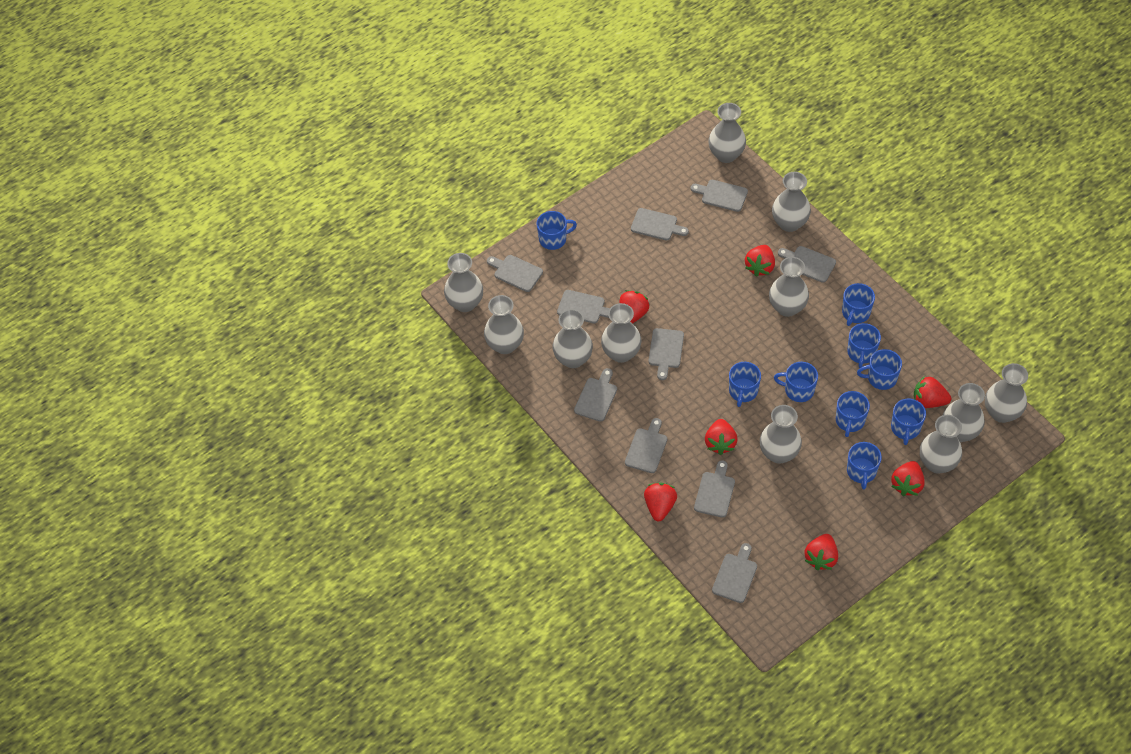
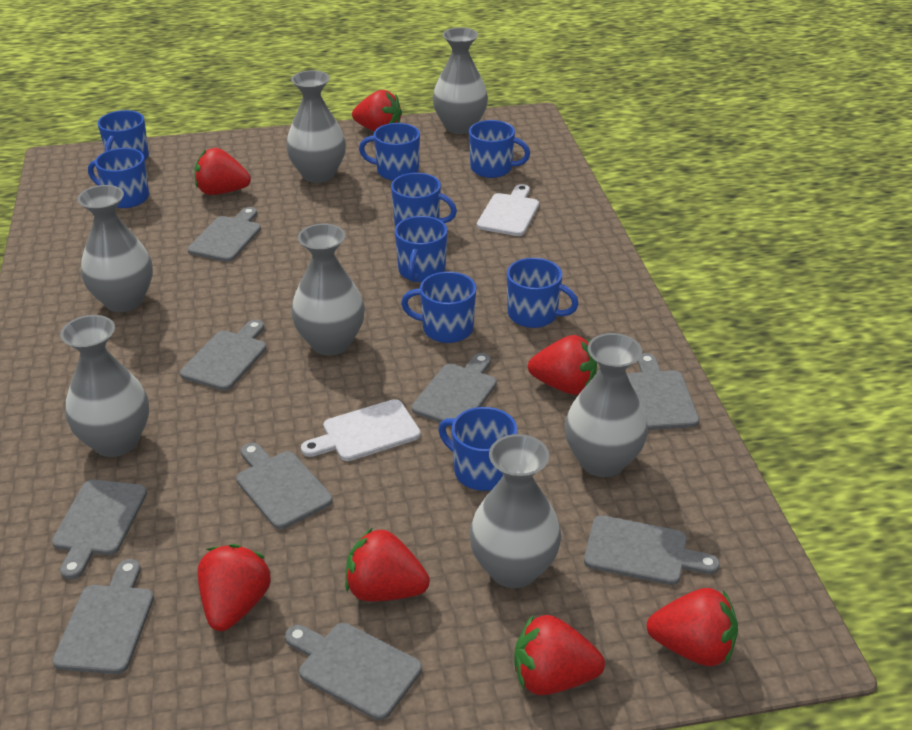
grey cutting board: [487,255,543,292] [557,290,610,324] [574,368,617,422] [625,418,667,473] [631,208,689,240] [648,328,684,380] [691,180,748,212] [694,460,735,518] [712,543,757,603] [778,246,836,283] = 10 -> [52,479,147,579] [52,559,154,674] [180,319,266,391] [188,207,261,262] [236,443,333,529] [285,623,422,720] [412,353,497,427] [584,515,720,585] [627,353,699,430] = 9
grey vase: [444,253,483,312] [484,295,524,354] [553,309,593,368] [601,303,641,363] [708,103,746,163] [760,405,802,464] [769,257,809,317] [772,172,811,232] [920,415,962,474] [943,383,985,442] [985,363,1028,423] = 11 -> [60,315,149,457] [77,185,153,312] [286,70,346,183] [291,223,365,355] [433,27,488,134] [470,434,561,588] [565,333,648,477] = 7
white cutting board: none = 0 -> [301,399,421,461] [477,184,539,236] = 2

